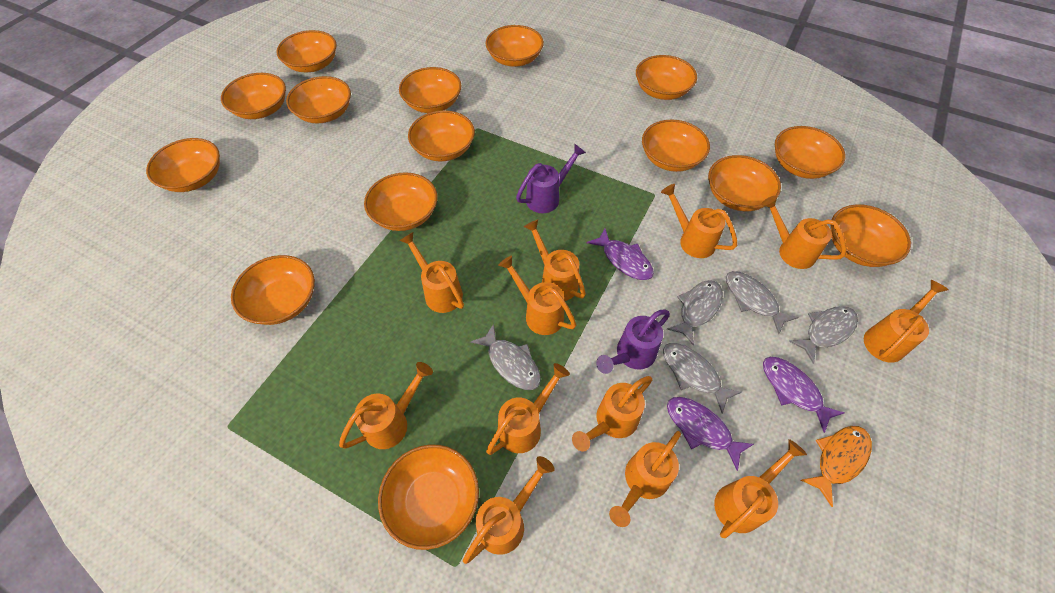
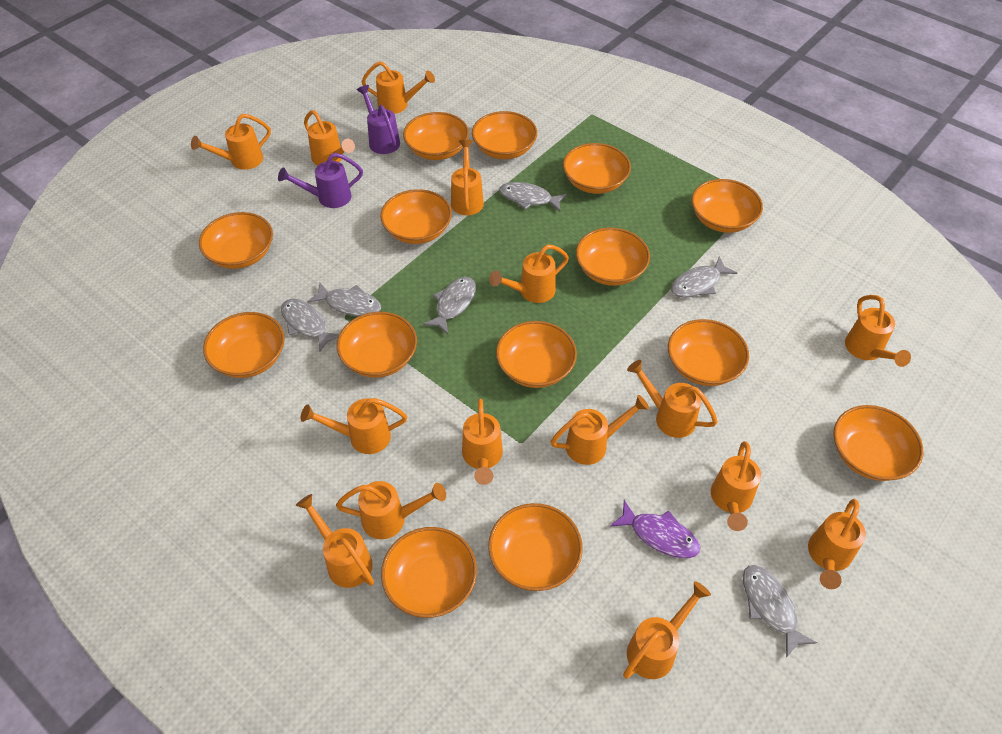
grey fish: [471,323,541,390] [663,343,742,413] [667,280,723,345] [726,271,799,334] [789,306,858,364] = 5 -> [281,299,339,352] [307,283,381,316] [423,277,476,334] [499,182,567,211] [671,256,737,298] [743,565,817,658] = 6
orange bowl: [146,138,220,192] [221,73,286,119] [231,255,315,325] [276,30,337,72] [286,76,351,123] [364,172,437,231] [378,445,479,550] [399,67,461,113] [408,110,475,161] [486,25,544,67] [636,55,697,100] [642,120,710,172] [708,155,781,211] [775,126,845,179] [831,204,911,267] = 15 -> [199,212,273,269] [203,312,285,378] [337,312,417,378] [380,189,452,244] [381,527,477,618] [403,112,469,160] [472,111,537,159] [488,503,583,591] [496,321,577,388] [563,143,631,194] [576,228,650,286] [668,319,749,386] [692,179,763,233] [833,405,923,481] = 14
orange fish: [801,426,872,507] = 1 -> none = 0
orange watering can: [339,362,433,449] [399,232,464,313] [463,456,555,564] [486,363,570,455] [498,256,576,335] [524,220,586,301] [572,376,652,452] [609,431,681,527] [661,184,737,258] [714,439,807,538] [761,196,846,269] [864,280,948,363] = 12 -> [191,114,271,170] [296,494,374,588] [301,398,407,454] [304,110,355,166] [336,481,446,539] [362,61,435,114] [451,140,484,215] [462,399,503,485] [489,245,569,303] [551,395,649,465] [623,581,711,679] [627,360,718,438] [711,441,761,531] [808,499,866,589] [845,295,911,367] = 15
purple fish: [587,228,654,280] [667,397,754,471] [763,357,845,433] = 3 -> [610,500,700,558] = 1

